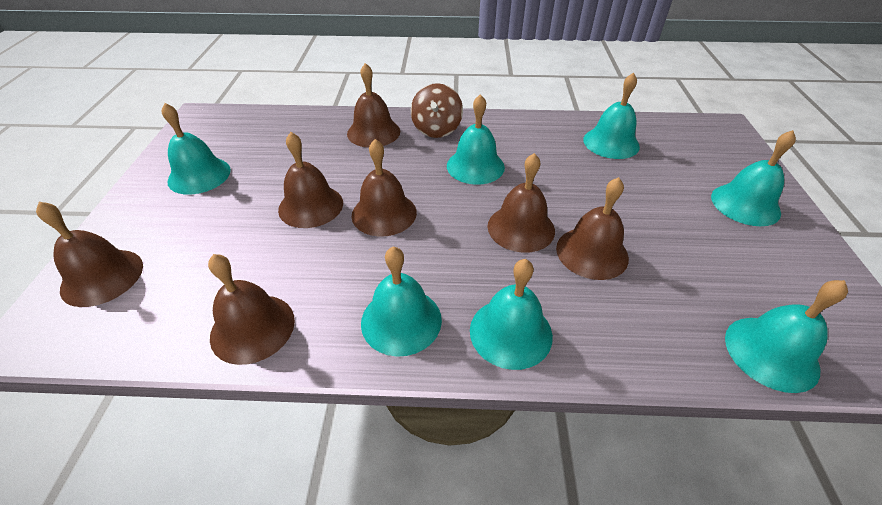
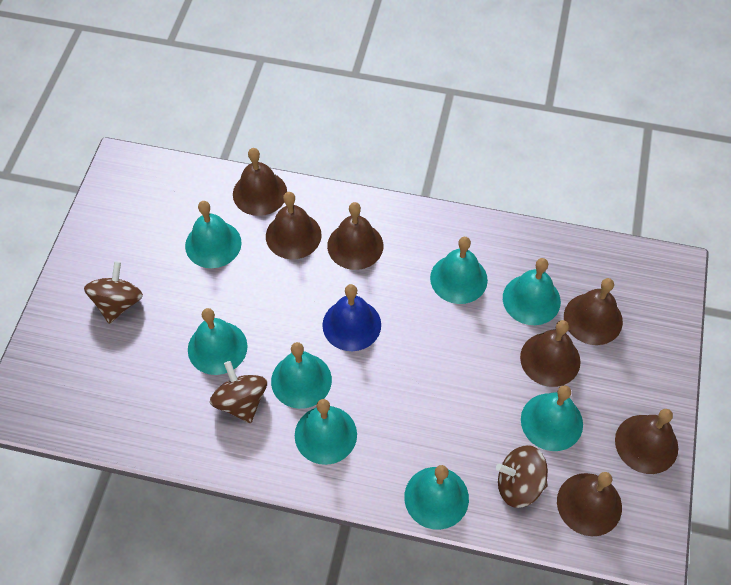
blue bell: none = 0 -> [322,284,381,351] = 1
brown spinning top: [411,83,463,138] = 1 -> [84,261,143,324] [210,361,267,423] [496,445,548,508] = 3
turquoise bell: [162,103,231,195] [361,246,442,357] [447,94,505,185] [470,259,553,370] [583,72,640,159] [711,130,796,226] [725,280,848,393] = 7 -> [185,201,242,268] [188,308,248,375] [271,342,332,409] [295,399,357,465] [404,465,469,530] [430,237,488,304] [503,258,561,325] [521,385,583,451] = 8

